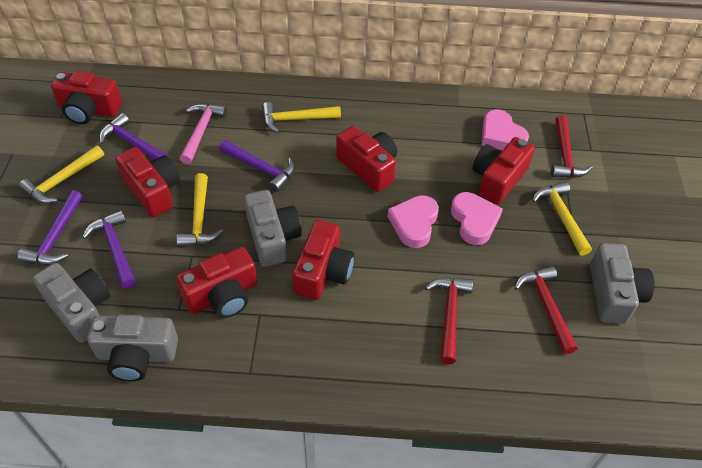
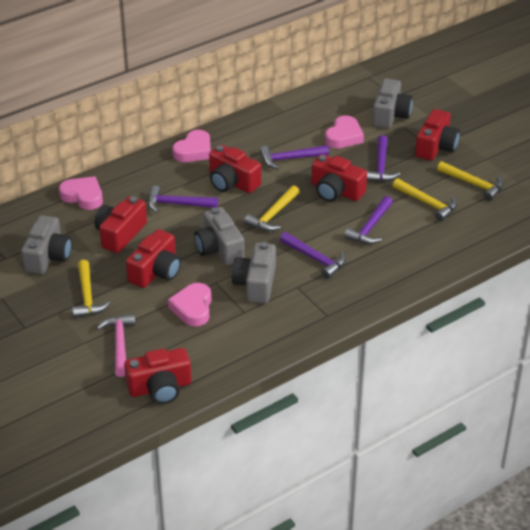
pink heart: [387,195,439,248] [451,192,503,245] [482,110,529,150] = 3 -> [59,176,103,210] [168,283,211,327] [172,130,211,162] [325,115,364,148] = 4
purple hammer: [18,190,83,264] [82,210,136,289] [99,113,169,160] [219,140,295,192] = 4 -> [148,185,218,212] [260,145,329,169] [280,232,346,279] [344,196,393,244] [367,135,400,182] = 5
red hammer: [425,277,473,364] [514,266,578,354] [551,115,593,178] = 3 -> none = 0

